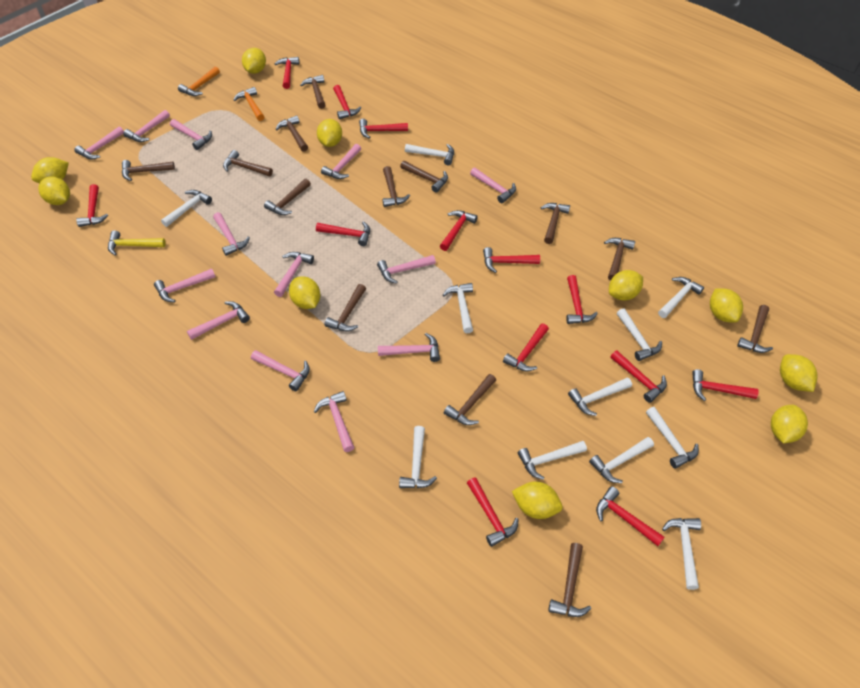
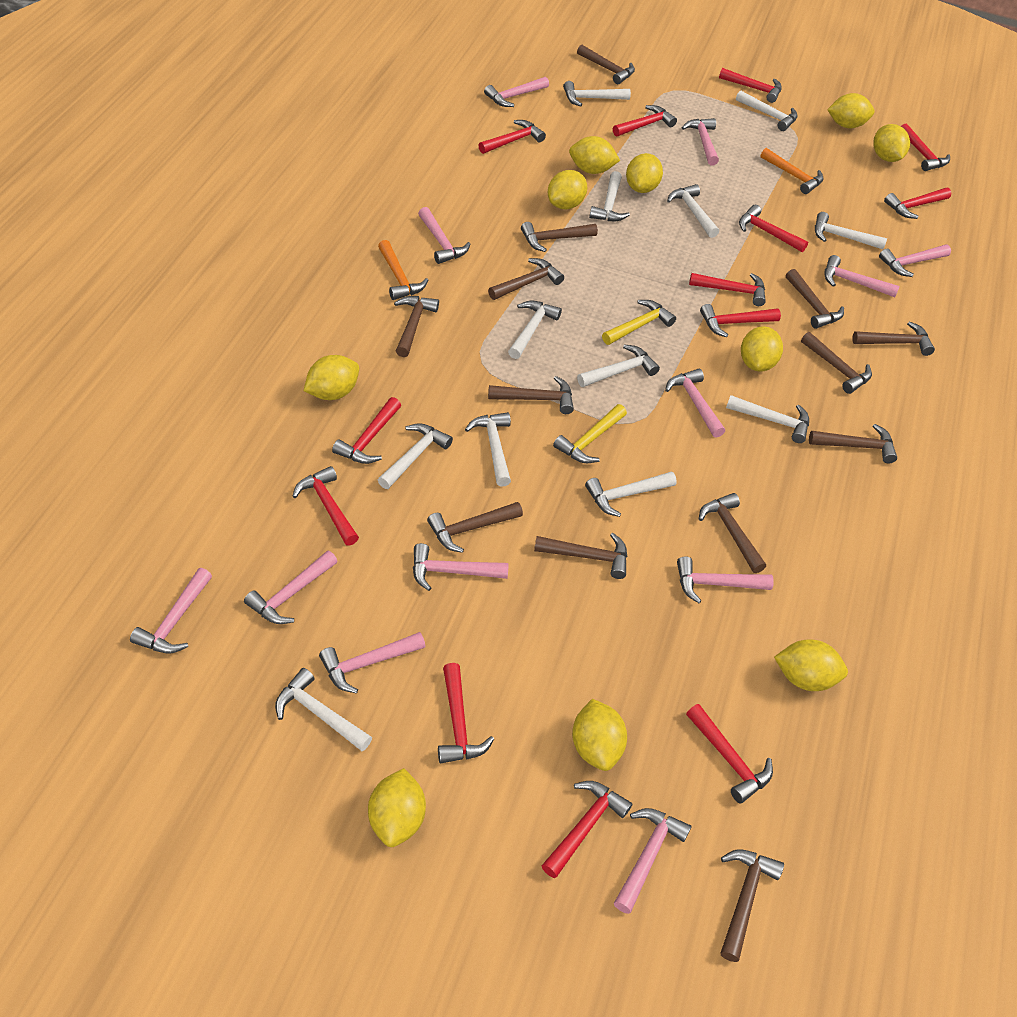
pink hammer: [74,127,124,159] [123,110,170,142] [154,268,215,302] [170,119,212,150] [187,301,250,340] [213,212,250,256] [251,350,310,391] [274,252,314,297] [314,391,354,452] [321,144,361,179] [377,255,436,284] [378,333,440,362] [470,168,516,203] = 13 -> [130,568,212,653] [244,550,338,624] [319,632,425,693] [413,543,508,591] [418,207,470,264] [484,77,549,107] [614,808,692,914] [665,369,725,438] [677,556,774,603] [682,118,719,165] [824,255,900,297] [879,244,951,277] = 12
white hammer: [161,190,212,227] [399,426,437,488] [405,144,454,165] [443,283,473,333] [518,441,587,480] [568,377,632,416] [589,437,654,483] [617,308,662,361] [646,407,699,469] [658,277,704,318] [662,518,701,590] = 11 -> [275,668,372,751] [378,423,453,489] [465,412,511,486] [508,301,562,359] [563,81,631,106] [577,345,660,387] [585,471,677,517] [589,171,630,221] [667,184,719,238] [726,395,809,443] [736,90,798,131] [815,212,887,249] = 12
yellow hammer: [108,230,165,256] = 1 -> [553,404,627,463] [602,300,676,345] = 2

